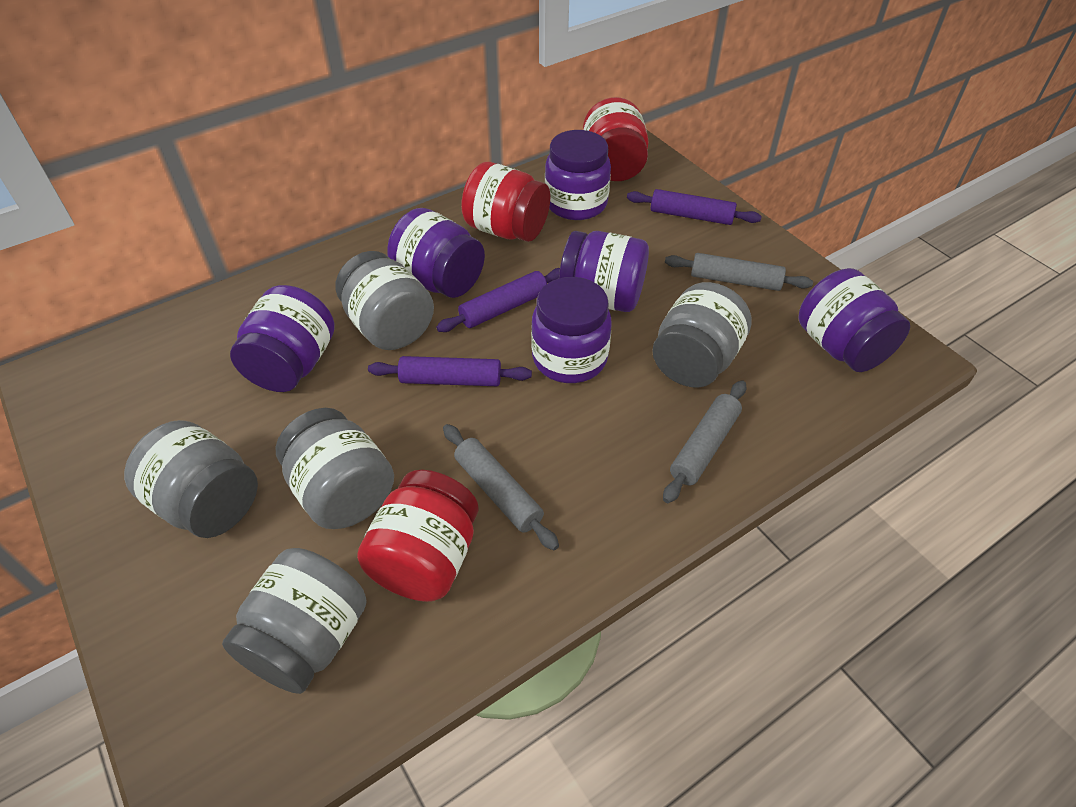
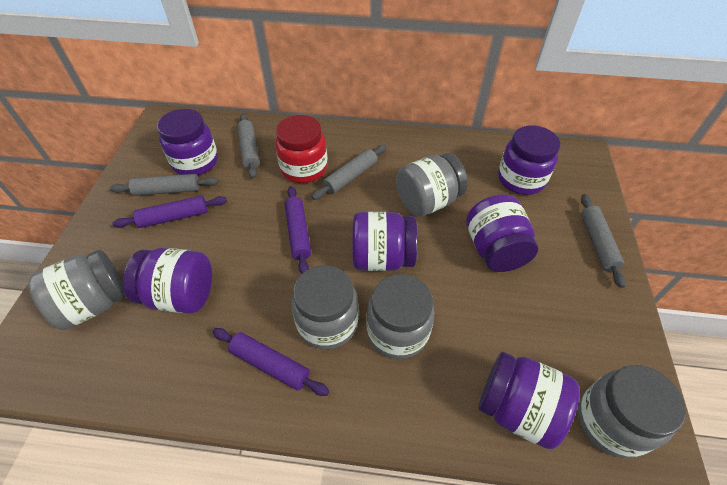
grey rolling pin: [443,424,559,550] [663,380,746,503] [665,253,813,291] = 3 -> [110,174,218,196] [237,113,259,179] [312,145,386,200] [581,194,626,288] = 4
red jar: [357,470,479,602] [461,162,550,242] [583,97,649,181] = 3 -> [275,115,328,183] = 1

